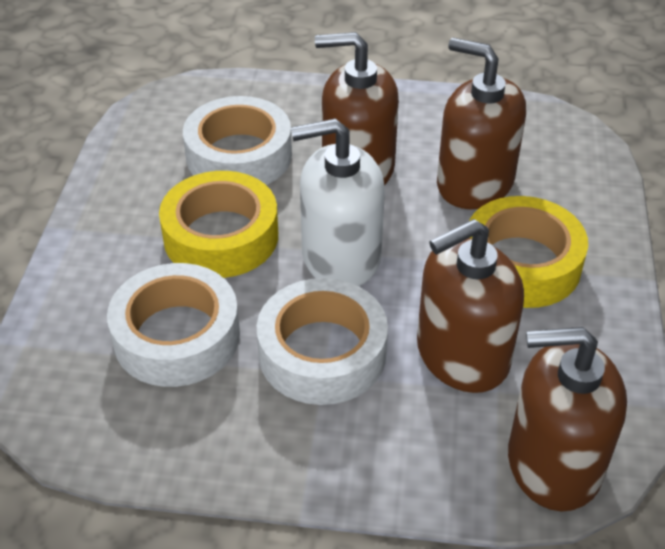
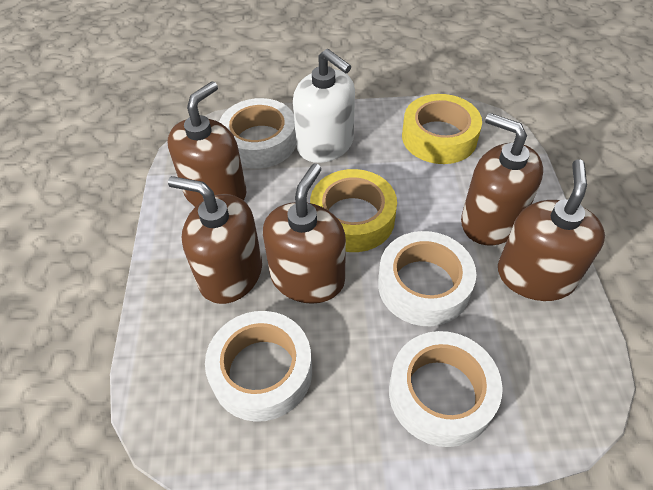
brown soap dispenser: [315,32,399,185] [417,219,524,393] [437,38,526,209] [508,327,627,511] = 4 -> [168,81,247,207] [168,176,262,304] [263,164,346,304] [461,113,543,246] [498,159,605,301] = 5
white tape: [107,263,240,387] [183,96,292,185] [257,278,388,405] = 3 -> [205,311,312,422] [219,98,296,169] [378,231,476,326] [389,331,503,447] = 4

